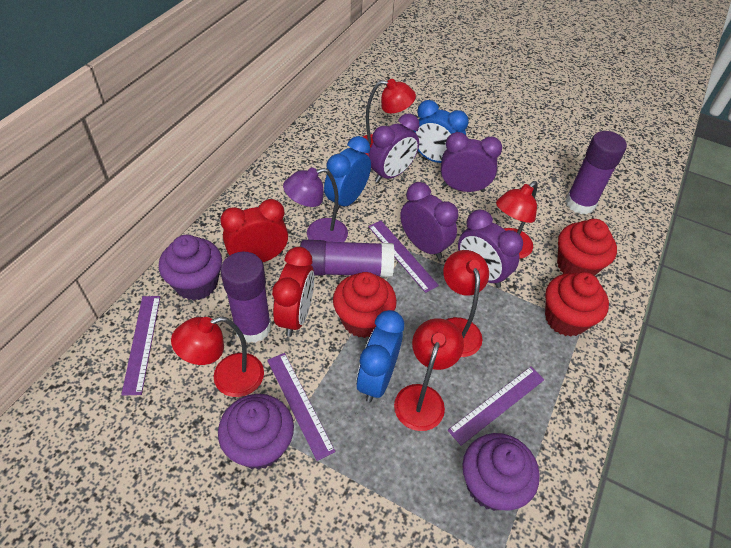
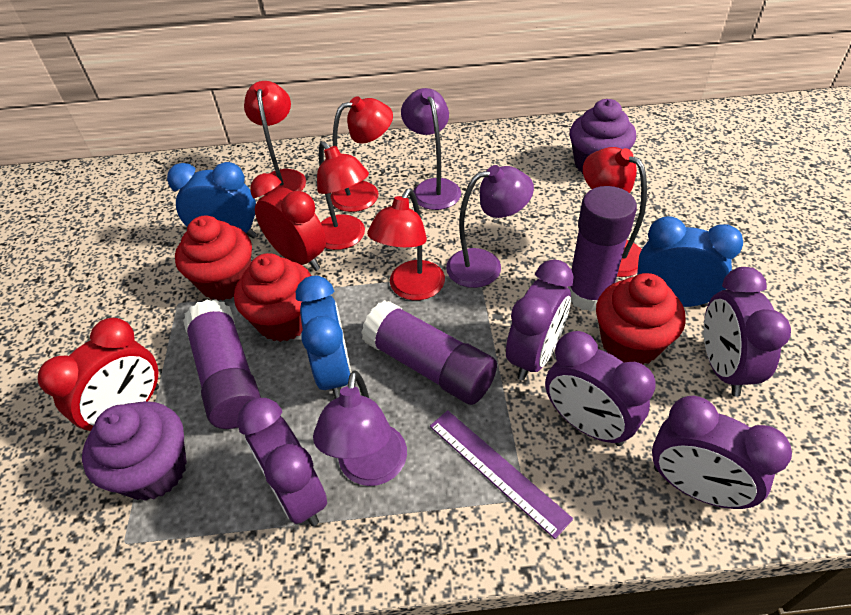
purple clock: [369,113,419,183] [400,182,459,259] [441,132,502,192] [458,210,523,288] = 4 -> [237,398,327,526] [506,259,574,381] [545,331,656,446] [652,396,792,509] [704,267,791,397] = 5
purple cupcake: [159,235,222,301] [218,394,294,470] [462,433,540,511] = 3 -> [82,401,187,501] [569,99,636,174] = 2
purple lamp: [283,167,348,242] = 1 -> [313,371,407,486] [401,88,461,210] [446,165,534,288] = 3
purple ruler: [121,296,160,396] [267,353,335,461] [368,221,439,293] [448,367,545,445] = 4 -> [430,410,573,539] = 1

